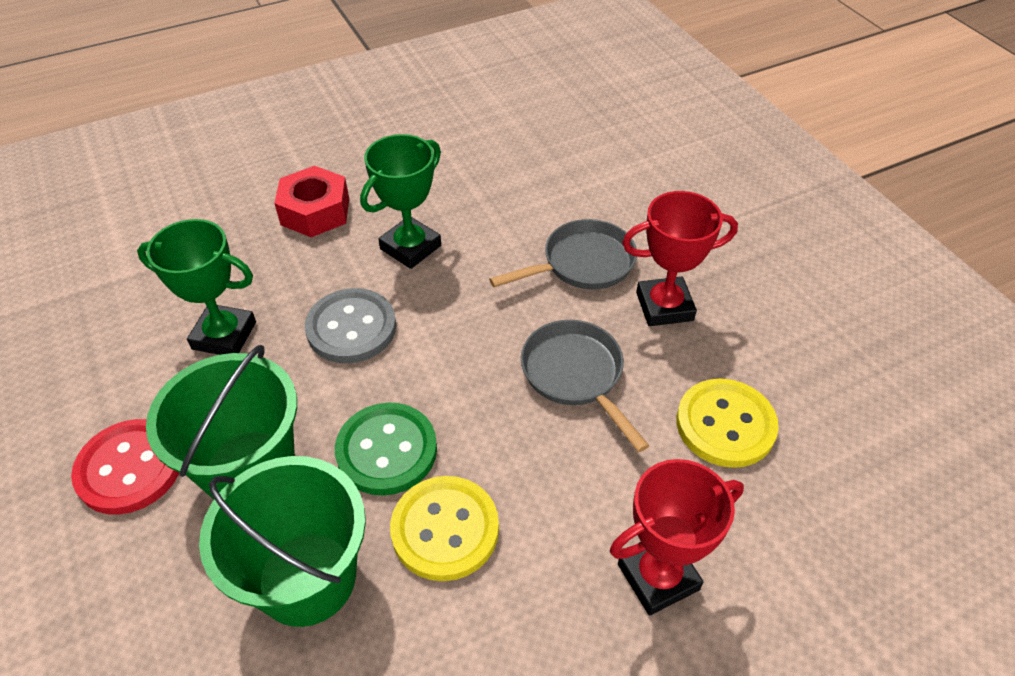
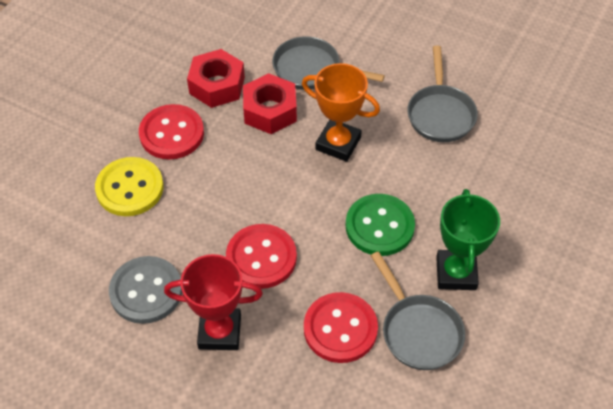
green bucket: [146,345,297,499] [199,456,366,627] = 2 -> none = 0
green trophy: [137,219,256,355] [360,134,441,269] = 2 -> [436,189,500,290] = 1
grey pan: [489,219,637,289] [521,320,649,452] = 2 -> [272,36,385,90] [371,251,465,370] [407,46,478,142] = 3
orange trophy: none = 0 -> [302,63,380,162] = 1
red button: [71,419,179,515] = 1 -> [139,104,204,160] [226,224,297,289] [304,292,378,363] = 3
red nut: [274,166,349,237] = 1 -> [187,49,245,108] [243,73,297,134] = 2
red trophy: [610,459,744,616] [622,191,738,326] = 2 -> [164,254,263,350] = 1
yellow button: [390,476,499,581] [677,379,779,468] = 2 -> [95,157,163,216] = 1

